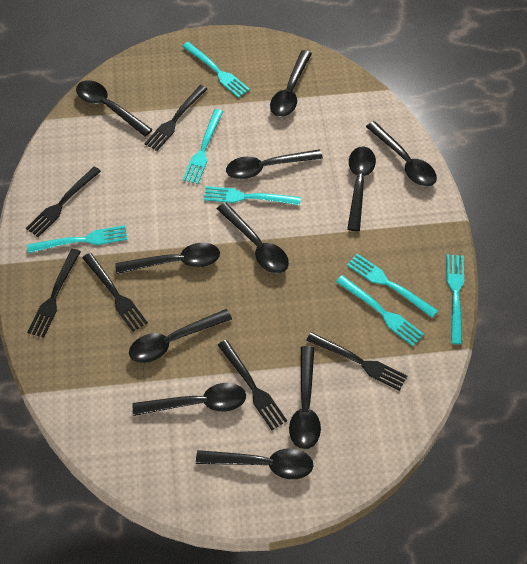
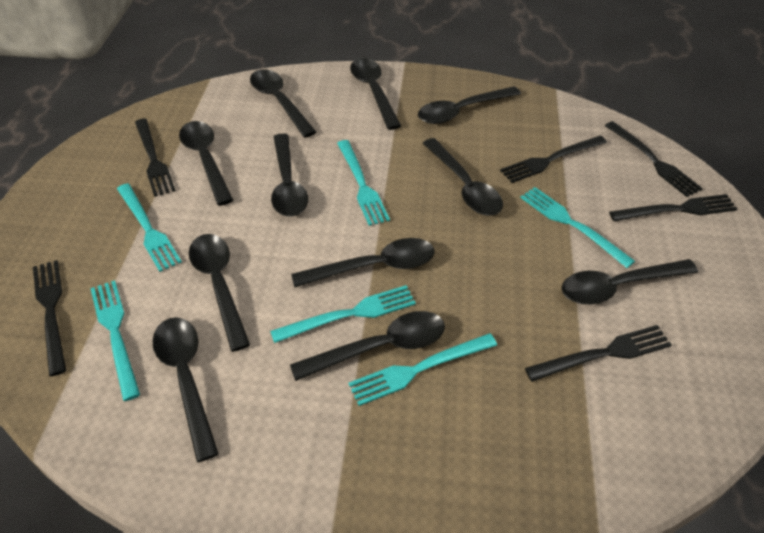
turquoise fork: [27,225,127,253] [182,42,250,98] [183,109,223,184] [204,186,301,205] [336,275,424,346] [347,254,438,318] [446,254,464,344] = 7 -> [90,280,140,401] [117,183,182,272] [270,285,416,343] [337,140,390,226] [348,333,497,406] [520,187,635,268] = 6

